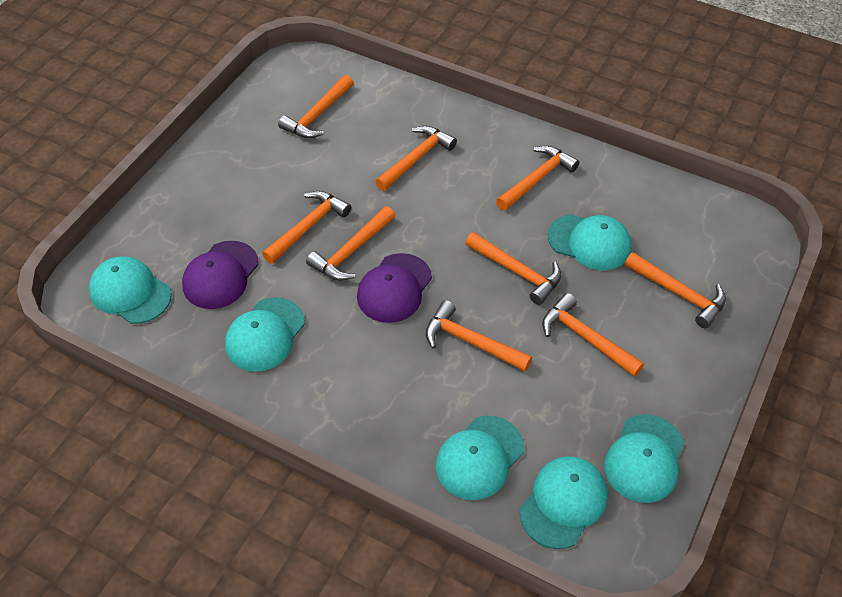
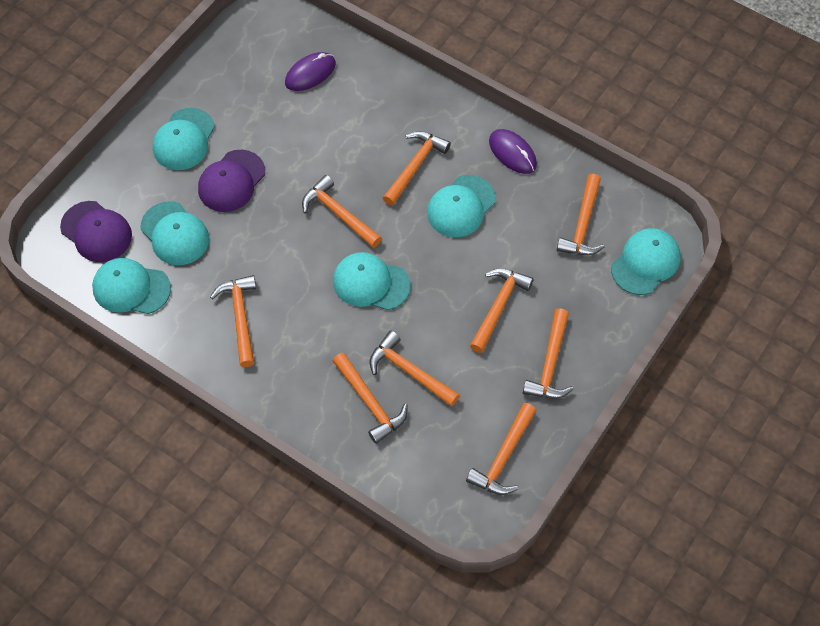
purple mouse: none = 0 -> [285,52,336,91] [489,129,537,174] = 2

